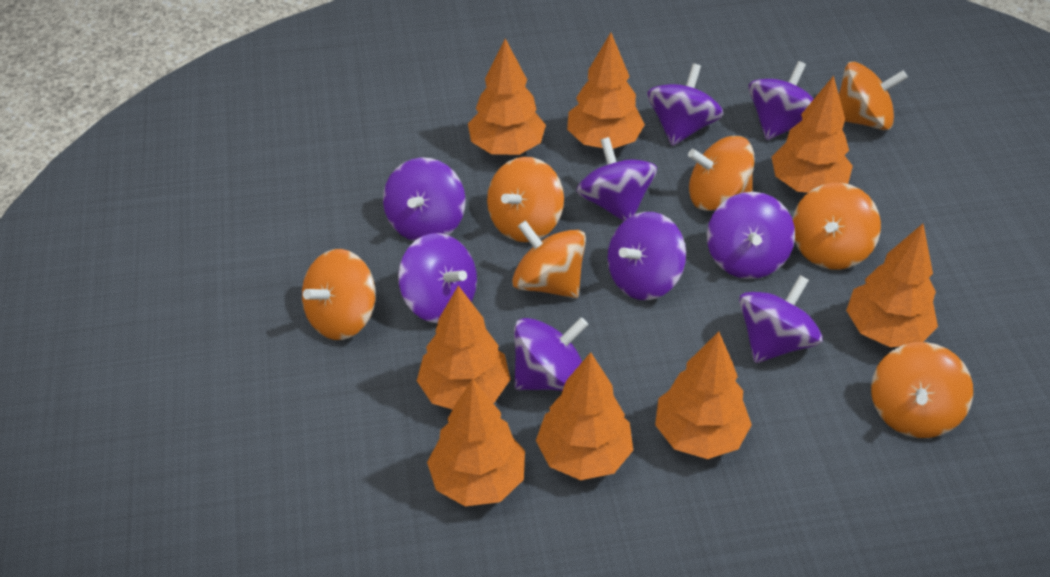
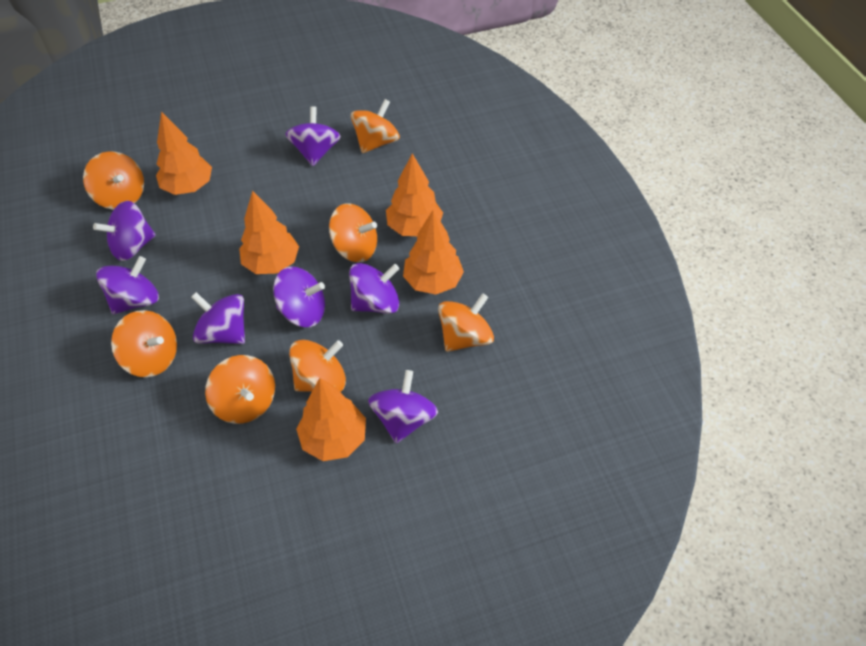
orange tree: [417,286,511,410] [427,378,525,506] [468,38,546,155] [536,352,633,480] [567,33,645,149] [655,331,752,459] [771,75,853,193] [846,224,938,347] = 8 -> [156,111,212,195] [239,191,299,274] [296,378,366,461] [386,153,443,236] [403,210,464,295] = 5
purple spinning top: [383,157,466,241] [398,233,477,323] [514,318,588,391] [576,137,657,221] [608,212,686,300] [647,64,723,146] [707,192,795,279] [739,275,823,363] [748,61,814,140] = 9 -> [93,201,156,261] [96,256,159,314] [191,292,245,344] [273,267,325,327] [285,106,341,166] [349,263,399,314] [368,370,438,444] = 7

